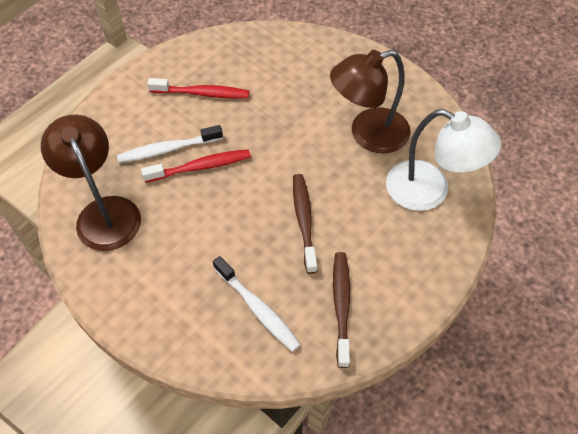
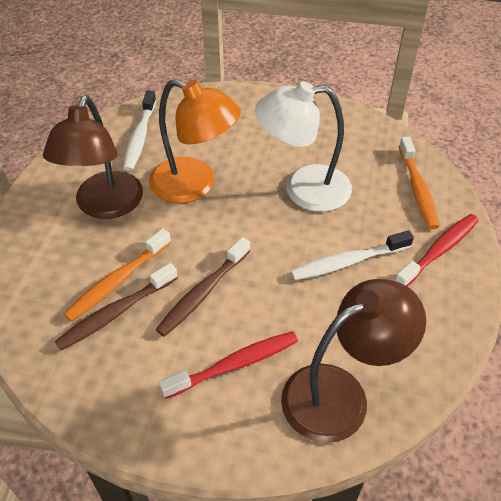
orange lamp: none = 0 -> [149,79,241,203] = 1
orange toothbrush: none = 0 -> [64,229,171,321] [399,137,440,229] = 2

